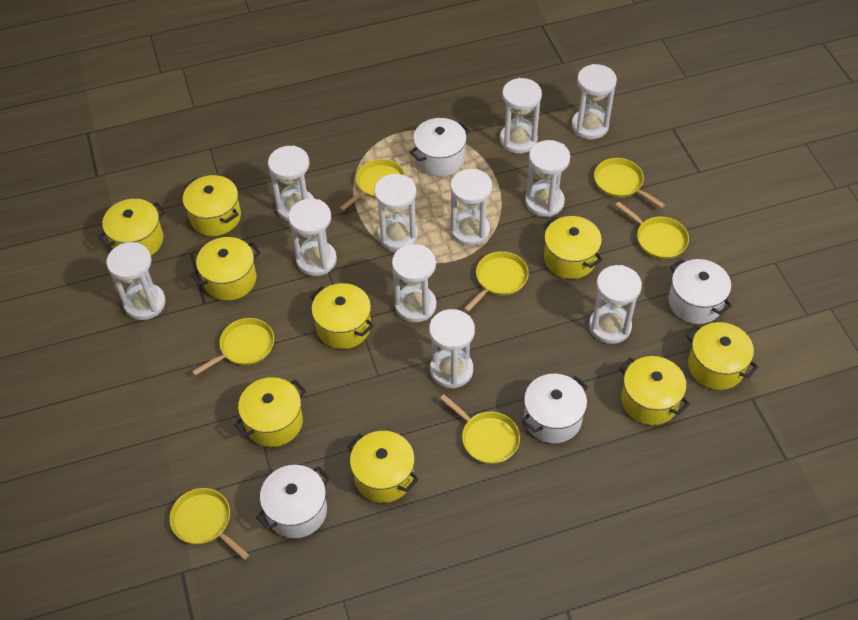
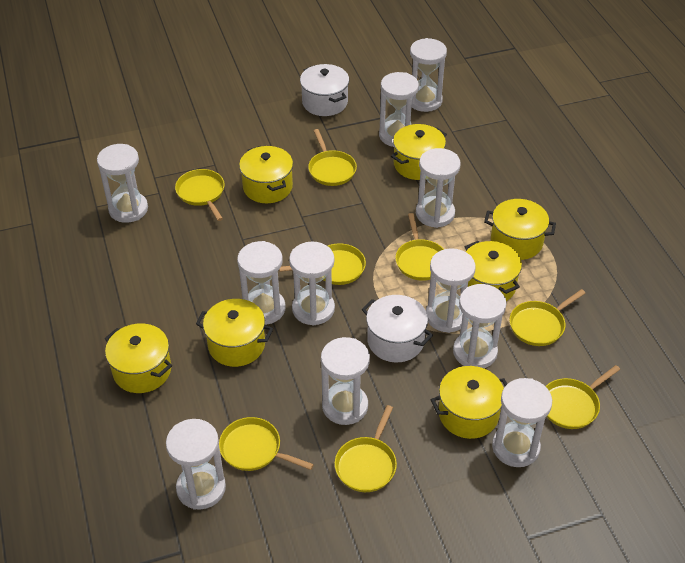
white pot: [256,465,330,538] [409,118,470,177] [522,374,588,443] [668,259,732,324] = 4 -> [300,64,349,116] [362,295,433,362] = 2
yellow pan: [170,488,249,560] [192,318,274,376] [340,159,405,211] [440,394,520,464] [464,251,529,312] [594,158,665,208] [615,201,689,259] = 7 -> [175,169,225,221] [219,417,314,471] [279,243,366,285] [308,129,357,186] [335,405,397,492] [395,213,444,281] [509,289,585,346] [545,365,620,429] = 8
yellow pot: [98,199,166,255] [183,175,241,236] [191,237,261,301] [234,377,306,447] [310,283,374,349] [347,431,419,503] [543,216,603,279] [619,356,690,425] [686,322,758,390] = 9 -> [105,323,172,393] [196,299,273,367] [239,146,293,203] [391,124,447,180] [431,366,507,439] [465,241,522,301] [484,199,556,260] = 7

